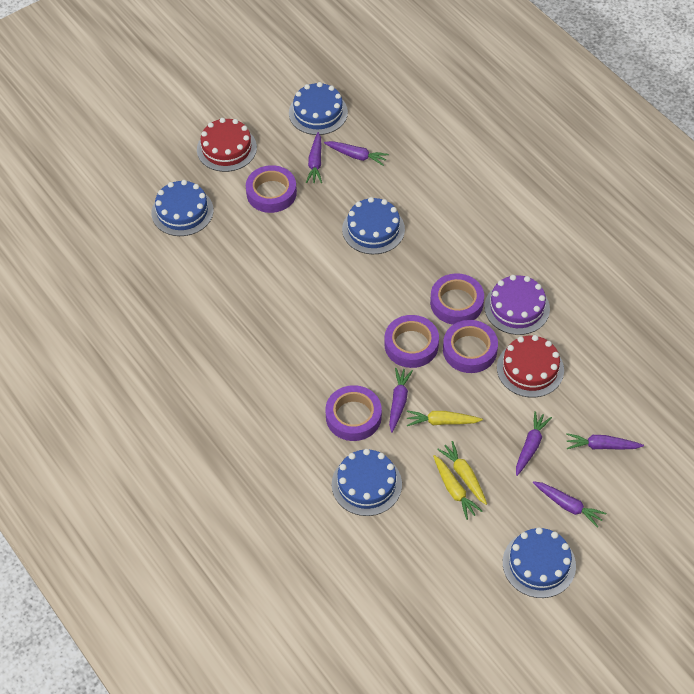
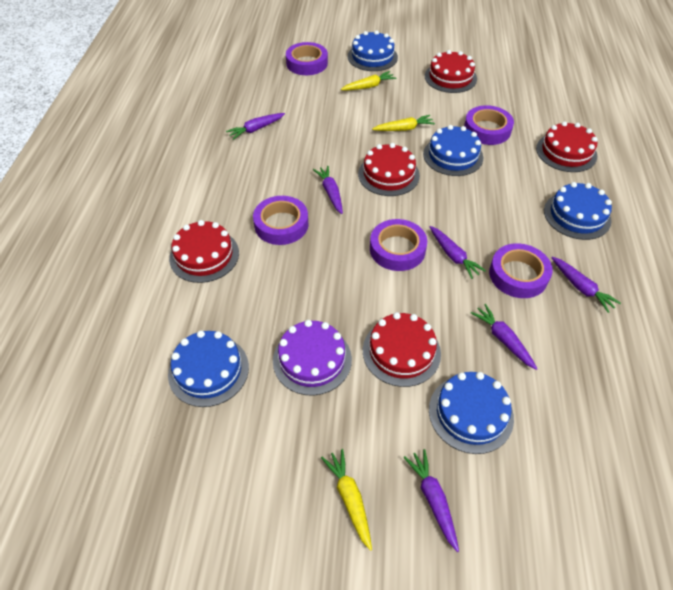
red cake: [197,118,257,172] [497,335,564,397] = 2 -> [169,220,239,283] [358,143,420,196] [363,312,441,387] [425,50,477,93] [536,121,598,172] = 5

